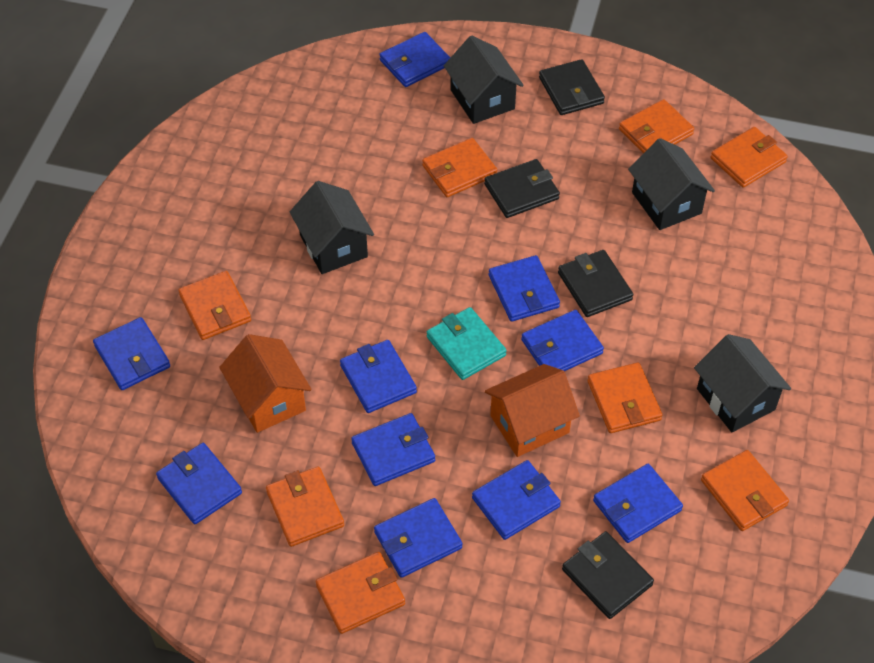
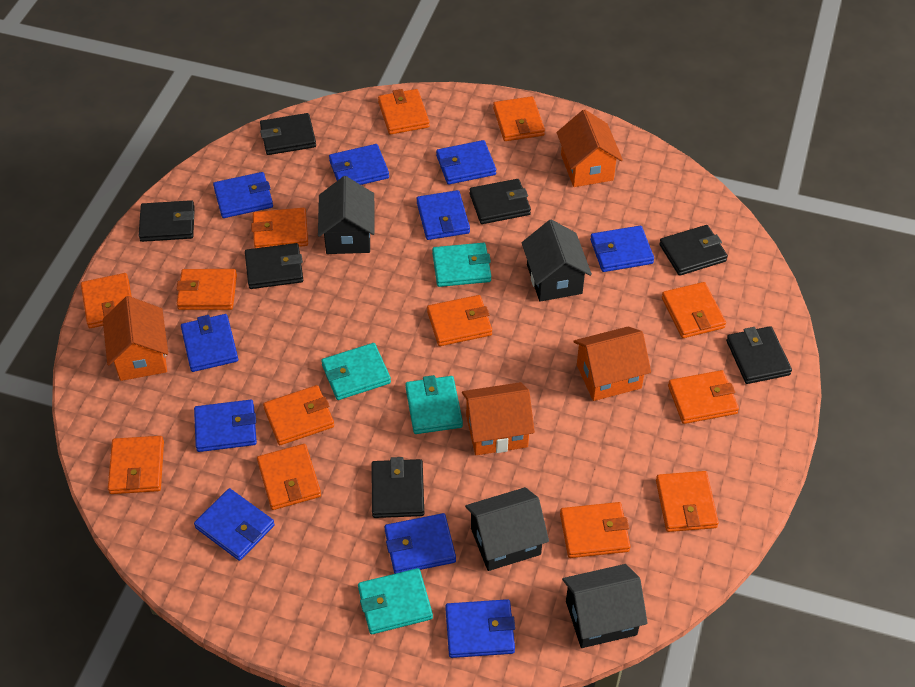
black wallet: [484,159,560,218] [539,59,605,115] [558,250,633,317] [562,531,654,619] = 4 -> [139,200,195,242] [245,243,303,289] [260,113,316,155] [371,457,424,518] [470,179,531,224] [659,225,728,276] [726,326,792,384] = 7
orange house: [219,334,312,433] [485,364,580,457] = 2 -> [103,296,168,381] [462,382,535,455] [557,109,623,187] [574,326,651,401] = 4
orange wallet: [178,271,251,340] [266,466,344,547] [316,552,405,634] [422,138,497,197] [587,362,662,433] [619,99,694,153] [701,450,789,531] [710,127,788,188] = 8 -> [81,273,132,328] [108,436,164,494] [176,269,237,310] [251,208,308,248] [257,444,321,510] [263,385,334,445] [378,89,430,135] [427,295,492,346] [493,96,545,141] [560,502,631,558] [656,471,719,532] [662,282,726,338] [668,370,739,424] = 13
turquoise wallet: [427,307,507,380] = 1 -> [321,343,391,400] [358,568,433,634] [405,375,463,434] [432,243,491,287] = 4

